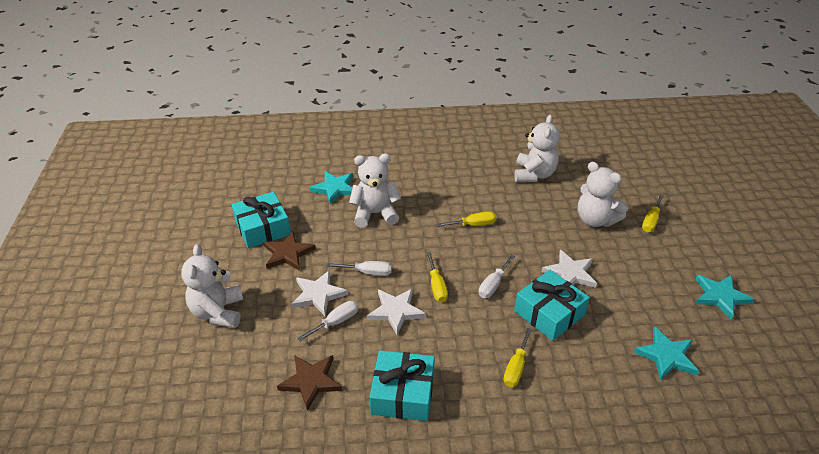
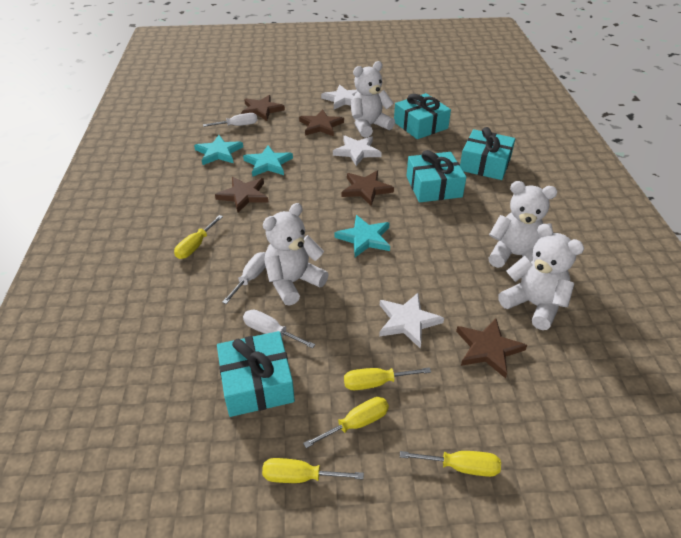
brown star: [263,231,316,271] [277,355,342,411] = 2 -> [215,177,269,213] [241,95,285,121] [299,109,344,136] [342,171,394,206] [456,318,527,379] = 5
turquoise gift: [232,192,291,248] [370,350,435,421] [514,270,590,341] = 3 -> [217,331,295,417] [394,93,451,139] [406,150,466,202] [460,127,515,180] = 4
yellow screwdriver: [427,252,448,302] [437,211,496,227] [503,328,532,387] [642,195,664,232] = 4 -> [174,215,223,259] [262,458,364,483] [303,397,389,448] [344,367,431,390] [400,451,501,477] = 5

